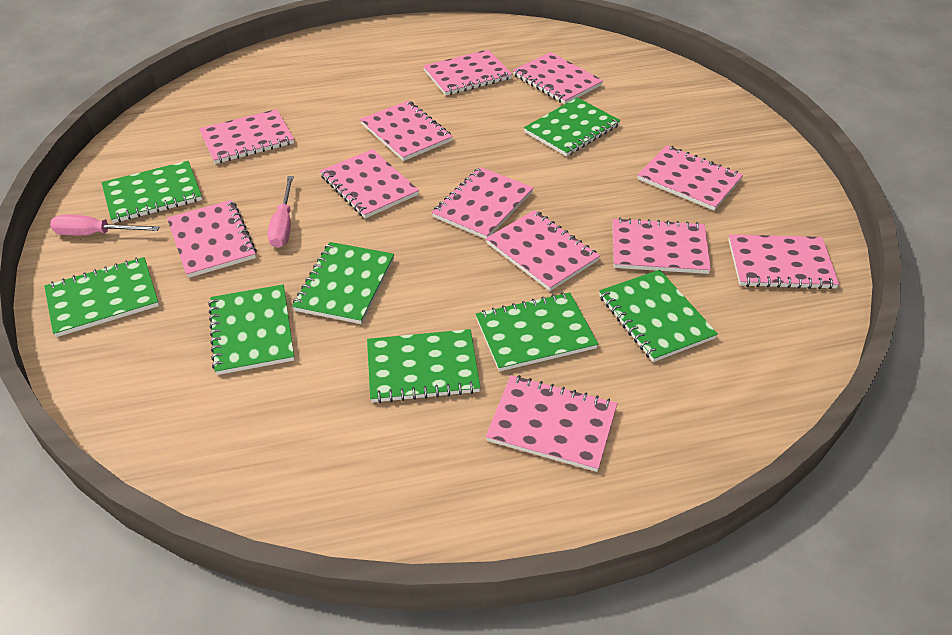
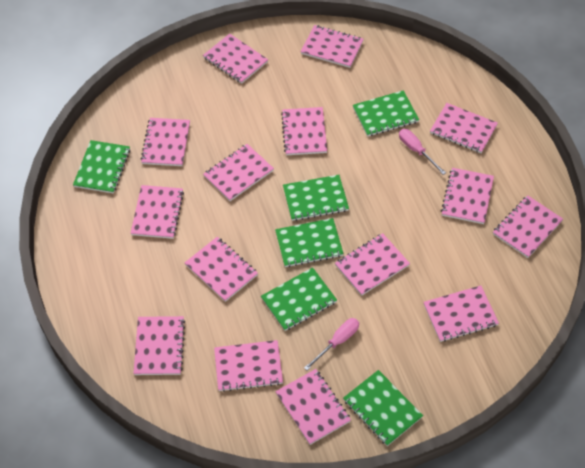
green notebook: [44,257,159,337] [101,161,202,223] [208,284,294,375] [292,242,394,324] [367,329,481,403] [476,292,598,372] [524,97,621,157] [599,270,718,362] = 8 -> [73,140,130,194] [261,267,337,331] [275,218,344,267] [283,175,349,221] [343,370,423,446] [353,90,419,137] = 6
pink notebook: [167,200,257,278] [199,109,294,164] [320,149,419,219] [360,100,453,161] [423,50,512,96] [432,167,533,239] [486,210,600,291] [486,375,617,472] [513,52,603,104] [613,218,711,274] [637,145,743,211] [728,234,839,289] = 12 -> [131,185,184,239] [133,316,185,375] [141,118,190,166] [185,237,258,302] [203,34,268,84] [203,144,274,201] [214,340,283,392] [275,369,351,445] [281,107,327,155] [301,25,364,68] [335,233,410,296] [423,285,499,342] [430,103,498,153] [441,168,494,224] [493,195,563,258] = 15

